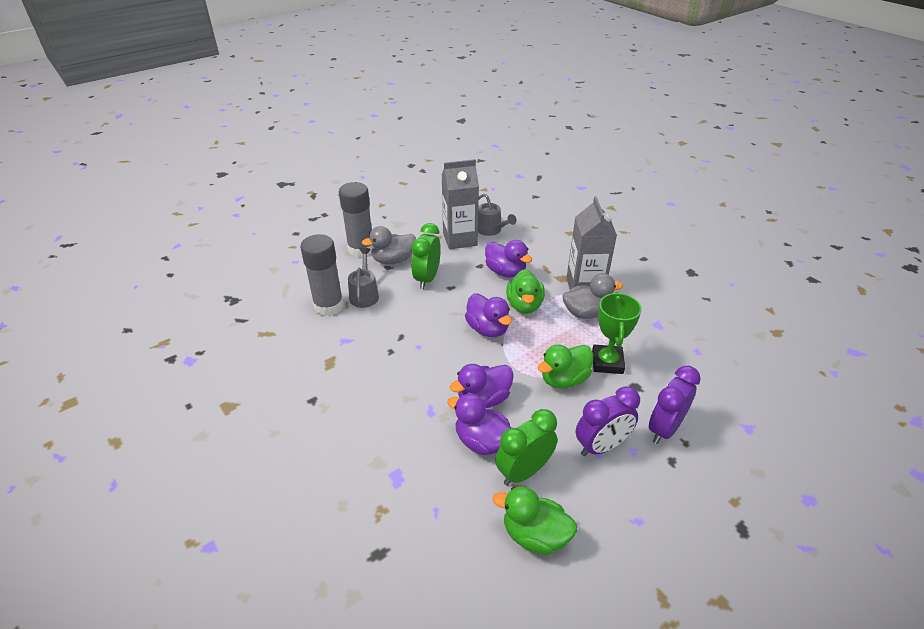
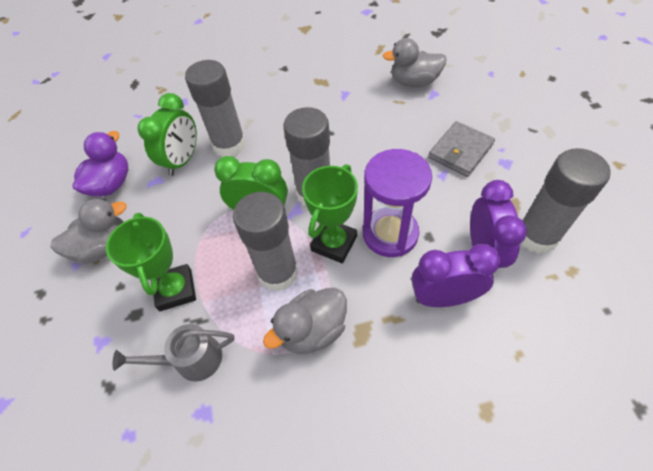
green duck: [493,486,577,555] [506,269,545,314] [538,345,593,389] = 3 -> none = 0
green trophy: [592,292,642,374] = 1 -> [106,213,196,311] [302,164,358,263] = 2
grey carton: [442,159,479,249] [567,197,617,289] = 2 -> none = 0
grey duck: [362,226,416,264] [562,273,623,319] = 2 -> [51,198,127,264] [263,288,347,354] [383,38,447,87] = 3
grey glue stick: [300,234,344,316] [339,182,373,257] = 2 -> [185,60,246,157] [233,192,299,291] [283,107,330,206] [522,148,611,253] = 4
grey wallet: none = 0 -> [428,121,495,177] = 1
grey watering can: [348,248,379,308] [478,193,517,236] = 2 -> [113,324,235,381] = 1
purple duck: [447,393,512,455] [450,364,514,408] [465,294,512,337] [485,240,532,278] = 4 -> [72,131,128,197] = 1
purple hourglass: none = 0 -> [363,149,432,257] = 1

